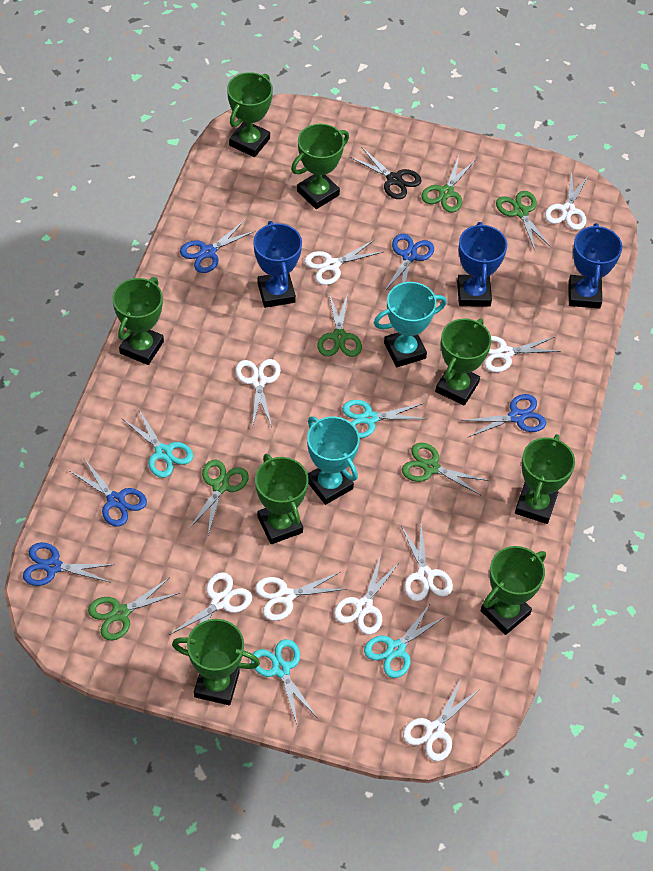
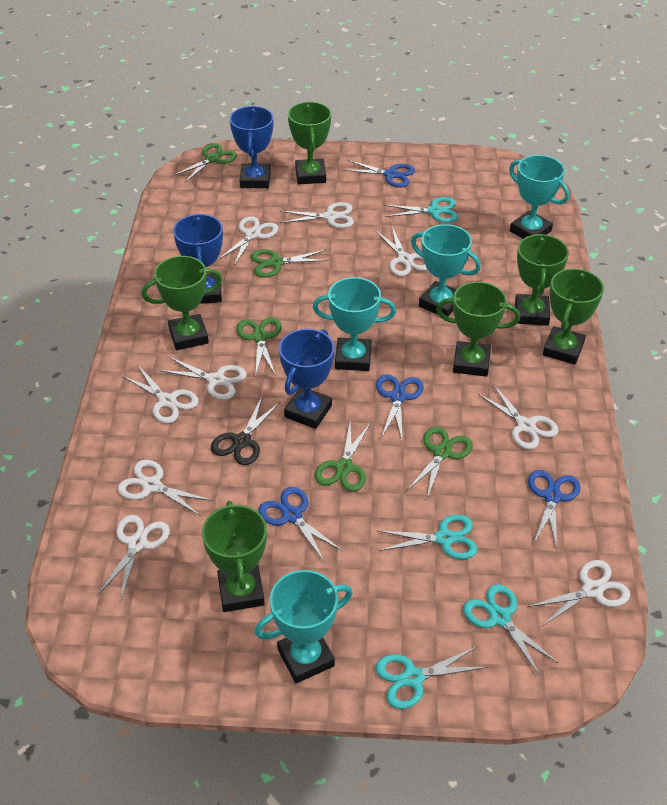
blue scissors: [23,542,115,586] [70,459,147,527] [180,221,255,273] [384,234,434,292] [461,394,546,437] = 5 -> [258,487,343,563] [343,160,415,187] [376,374,424,439] [528,470,580,550] = 4
green scissors: [88,577,180,640] [189,460,249,535] [317,293,362,357] [402,443,489,496] [421,156,475,212] [496,191,552,250] = 6 -> [173,143,237,183] [236,317,282,377] [251,249,330,278] [315,423,370,492] [407,427,473,499] = 5
green trophy: [112,277,164,365] [172,619,260,705] [227,72,273,157] [255,454,309,544] [291,124,349,209] [435,319,492,405] [481,546,546,635] [515,434,575,524] = 8 -> [142,256,222,350] [202,501,267,612] [288,102,331,184] [436,282,520,377] [515,234,569,326] [543,269,604,365] = 6
turquoise trophy: [307,416,360,505] [374,282,447,367] = 2 -> [255,570,353,683] [313,277,396,371] [411,224,481,316] [509,155,569,239] = 4

